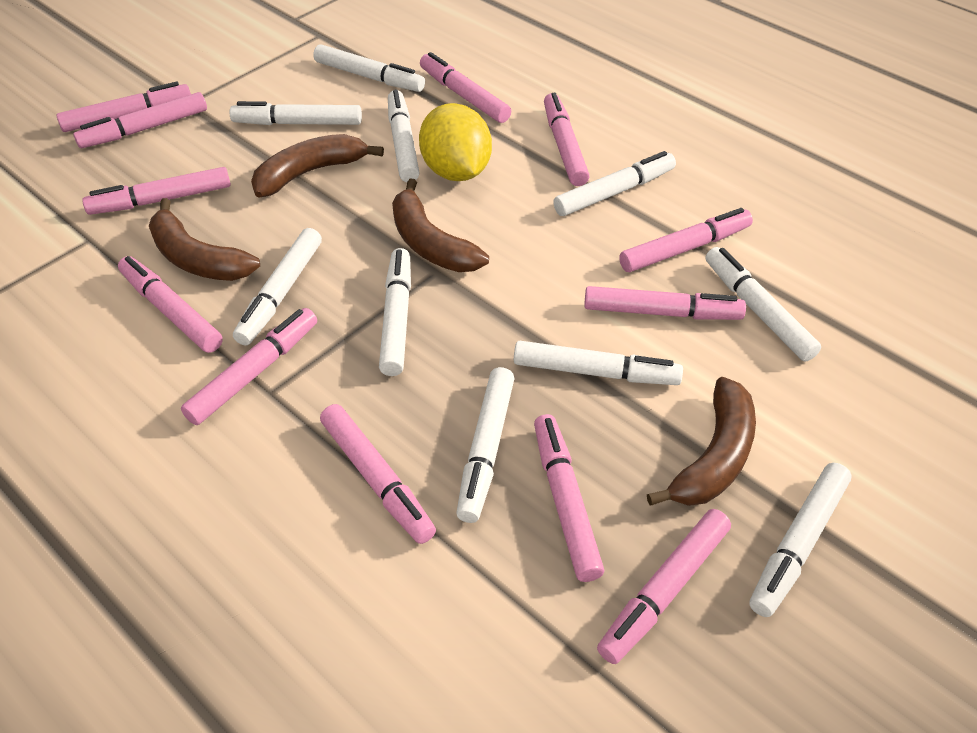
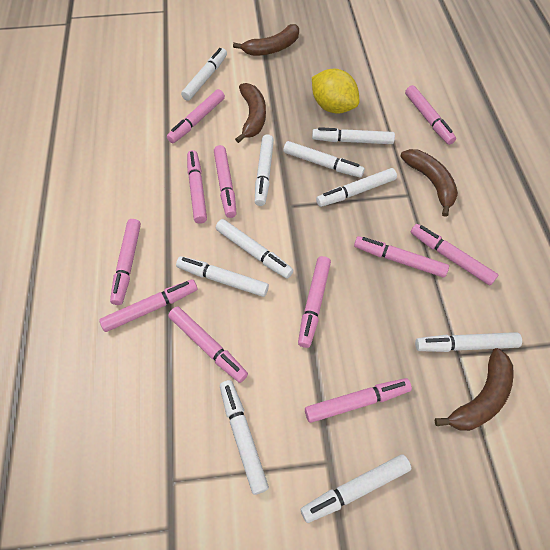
pink marker: [57,82,191,132] [73,92,207,148] [82,167,231,215] [118,256,223,353] [181,308,317,425] [320,404,436,544] [420,52,511,123] [534,414,604,582] [544,93,590,186] [584,286,746,320] [597,509,731,664] [619,208,753,272] = 12 -> [99,279,198,332] [110,219,141,305] [167,89,225,143] [168,307,248,383] [187,150,207,224] [214,145,236,218] [298,256,331,348] [305,378,412,423] [354,236,449,278] [405,85,456,145] [411,224,498,285] = 11

